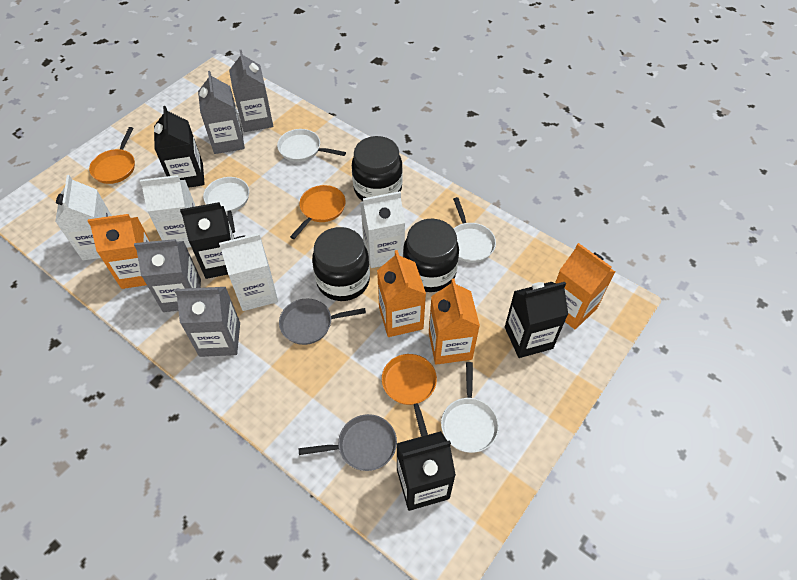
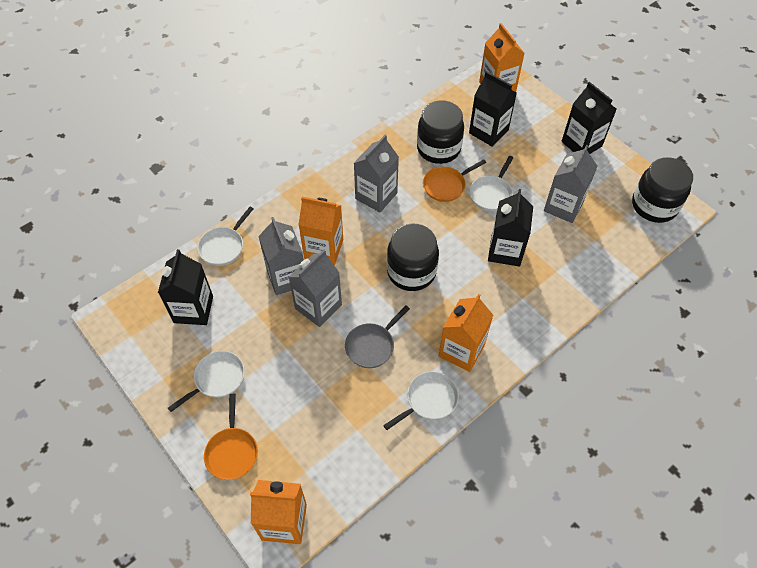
grey pan: [279,298,366,345] [298,414,397,471] = 2 -> [345,306,410,368] = 1
orange pan: [89,127,135,184] [290,185,346,239] [382,354,437,437] = 3 -> [204,394,258,480] [423,159,486,202] = 2
white carton: [55,175,112,260] [140,175,195,248] [219,233,278,311] [360,191,405,268] = 4 -> none = 0

